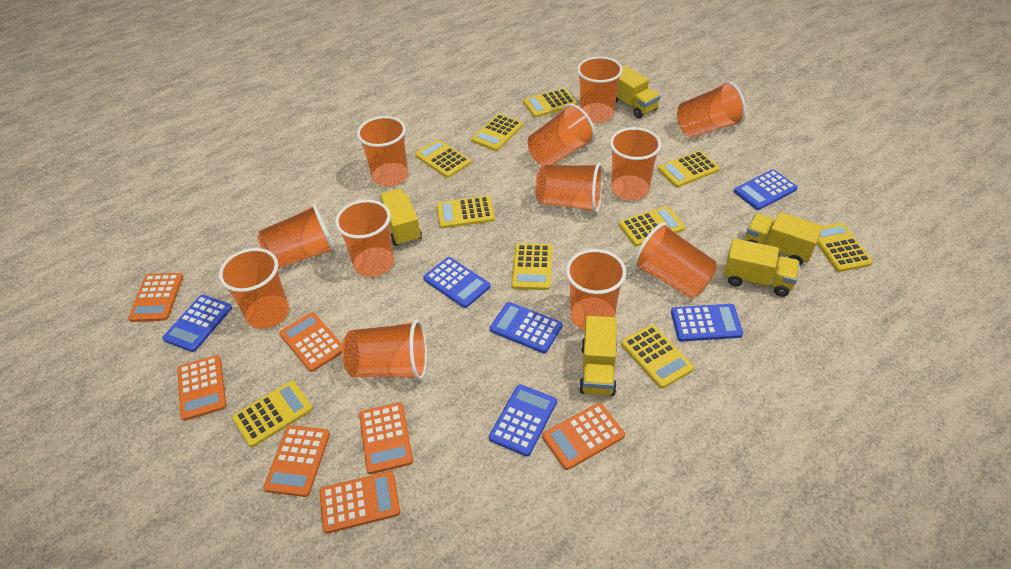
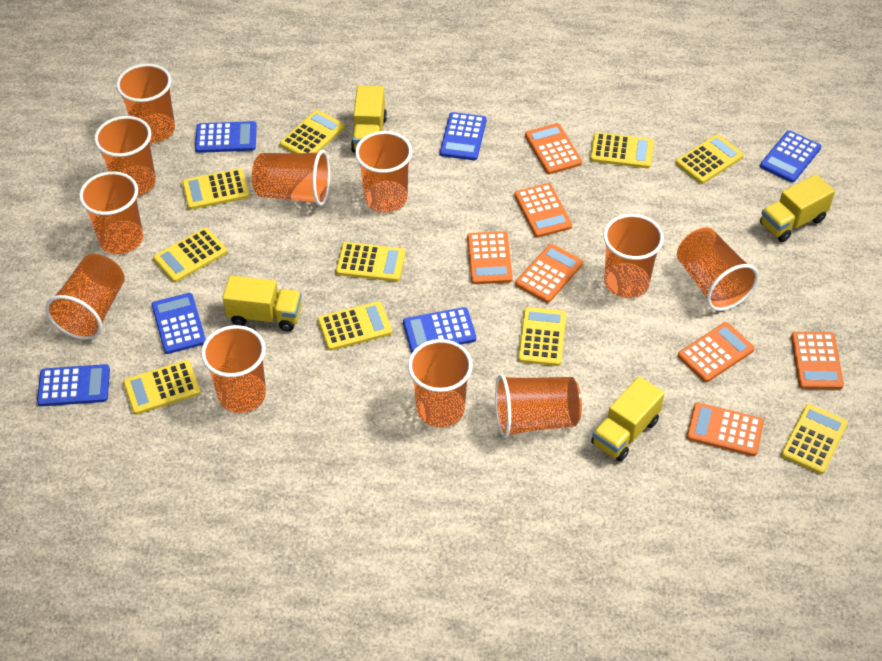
orange cup: [219,248,289,329] [257,204,335,269] [335,200,394,277] [342,320,427,380] [357,116,408,187] [528,104,595,165] [535,163,603,213] [566,249,626,330] [577,56,623,123] [610,127,661,200] [634,222,717,298] [677,81,746,138] = 12 -> [45,254,125,340] [79,171,143,254] [94,116,156,196] [116,64,175,143] [201,325,266,413] [252,150,330,206] [355,131,412,212] [408,339,473,427] [495,374,582,438] [603,214,664,298] [677,228,759,311] = 11
yellow truck: [379,188,422,246] [579,316,617,396] [616,65,660,118] [724,238,800,297] [745,212,823,266] = 5 -> [223,276,302,331] [351,85,387,153] [591,376,665,461] [760,174,835,242] = 4

